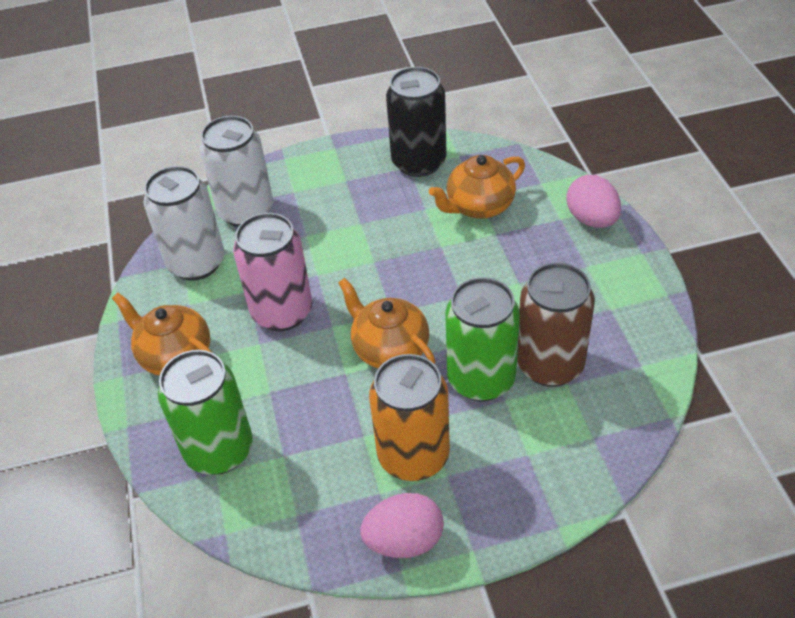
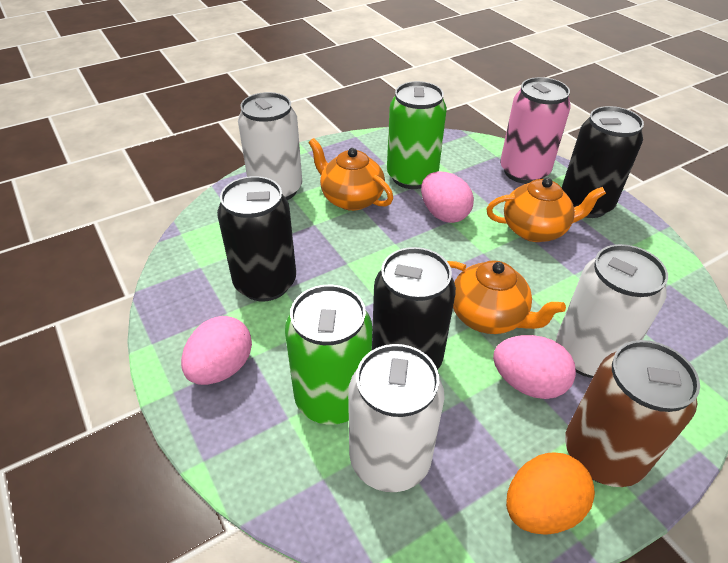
black can: [386,67,447,177] = 1 -> [217,176,296,301] [372,247,456,370] [562,106,644,218] = 3
orange can: [369,354,450,481] = 1 -> none = 0
orange egg: none = 0 -> [506,453,595,535] = 1
pink egg: [360,493,444,558] [566,175,621,228] = 2 -> [181,316,252,385] [421,172,474,223] [493,335,576,399] = 3
white can: [143,166,224,281] [200,116,273,227] = 2 -> [238,92,302,200] [348,344,445,492] [556,244,668,378] = 3

